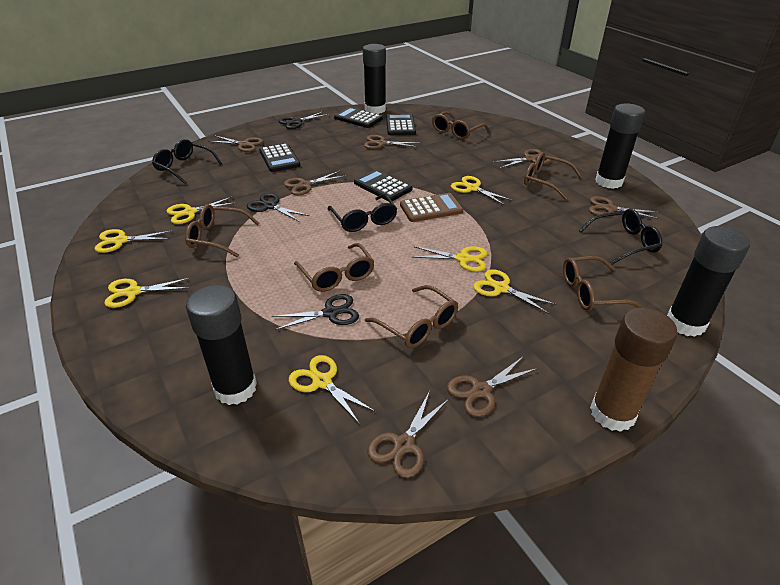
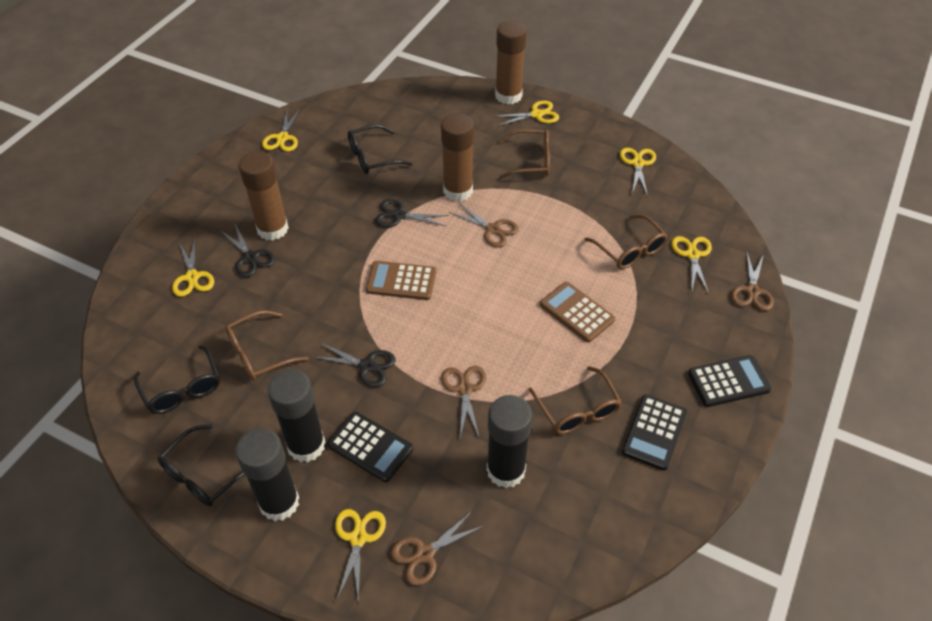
black calculator: [259,143,300,172] [334,107,383,128] [354,169,412,201] [386,114,416,135] = 4 -> [327,412,413,482] [622,394,687,470] [688,355,771,407] = 3
black glue stick: [186,285,257,405] [363,44,386,114] [595,103,645,189] [667,226,750,337] = 4 -> [236,428,299,521] [268,369,326,462] [487,395,533,488] = 3
brown calculator: [400,193,463,222] = 1 -> [366,261,436,300] [540,282,615,343] = 2
brown glasses: [185,204,259,257] [294,243,375,292] [365,285,458,348] [432,111,489,140] [524,152,582,200] [563,256,644,311] = 6 -> [225,310,309,380] [499,129,550,179] [528,366,622,434] [584,214,668,269] = 4
brown glue stick: [590,308,678,432] = 1 -> [239,151,289,241] [441,113,474,201] [495,21,527,105] = 3
brown scissors: [208,135,263,152] [284,171,345,195] [364,135,420,149] [367,391,449,478] [447,357,538,417] [493,149,551,169] [589,196,659,219] = 7 -> [391,510,484,586] [441,366,486,438] [449,203,519,247] [731,252,774,311] = 4
yellow scissors: [95,229,171,253] [104,278,190,308] [167,197,237,224] [289,355,376,424] [412,246,487,272] [451,176,513,205] [473,269,556,314] = 7 -> [172,239,214,297] [262,109,300,152] [335,509,386,603] [493,101,559,126] [620,148,656,196] [672,236,712,294] = 6

